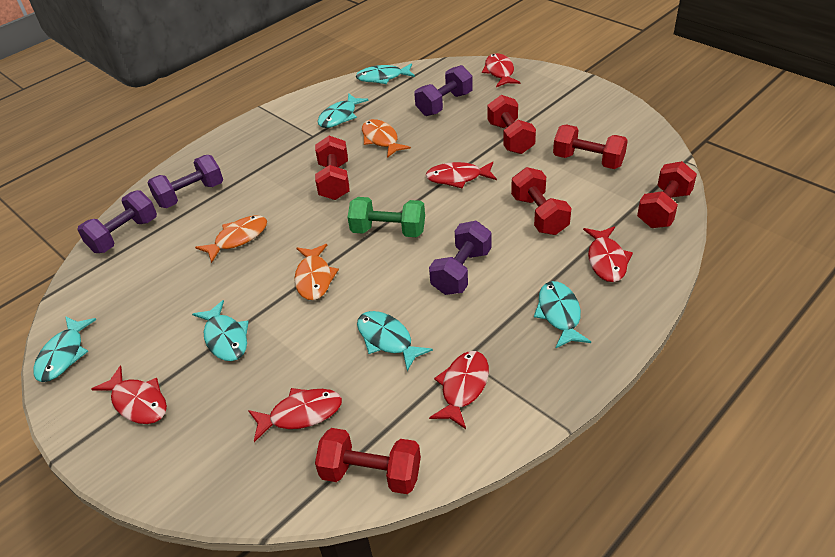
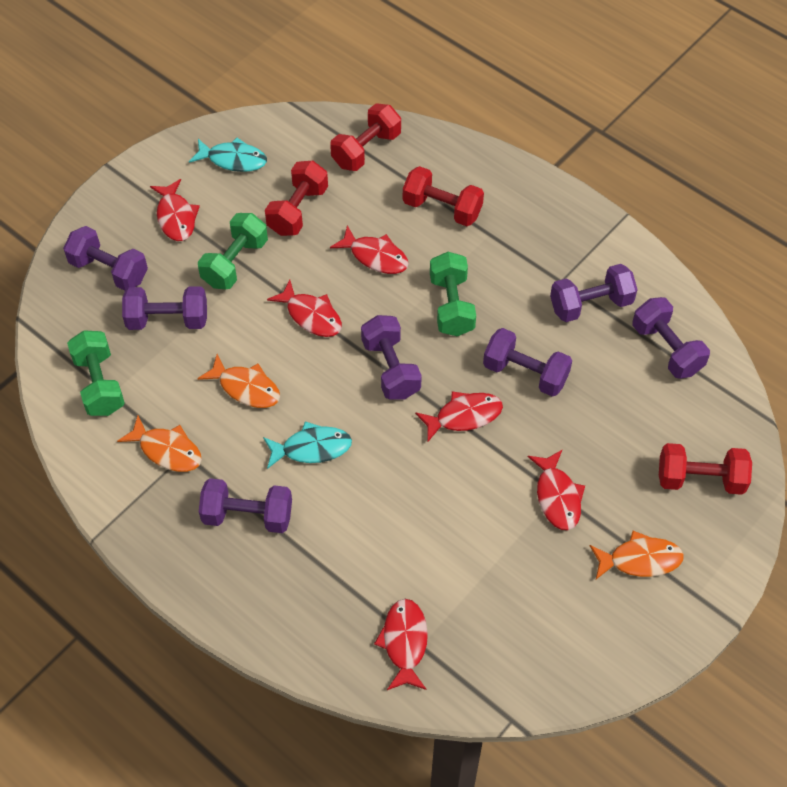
green dumbbell: [348,197,425,237] = 1 -> [67,330,125,416] [198,213,268,289] [430,252,476,336] = 3
purple dumbbell: [77,190,157,253] [147,155,223,208] [414,65,473,116] [429,221,492,295] = 4 -> [63,226,148,291] [122,286,207,330] [199,478,292,533] [361,315,422,400] [483,328,572,397] [550,264,638,322] [632,297,710,379] = 7
red dumbbell: [315,136,350,200] [315,428,421,494] [487,95,536,154] [511,167,571,235] [553,124,628,169] [637,161,697,228] = 6 -> [265,161,328,236] [330,103,401,171] [403,166,484,226] [659,443,752,495] = 4
turquoise fish: [33,316,97,382] [192,300,249,361] [318,93,369,128] [356,63,415,84] [357,311,433,371] [534,281,591,348] = 6 -> [189,138,267,172] [263,421,352,469] = 2

